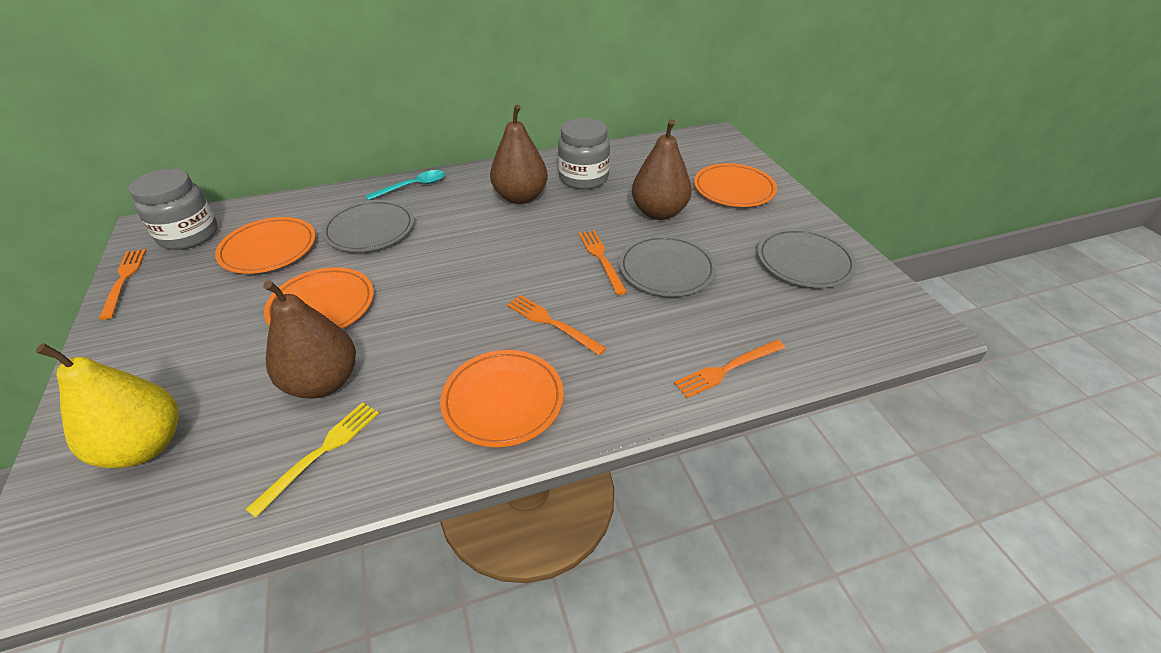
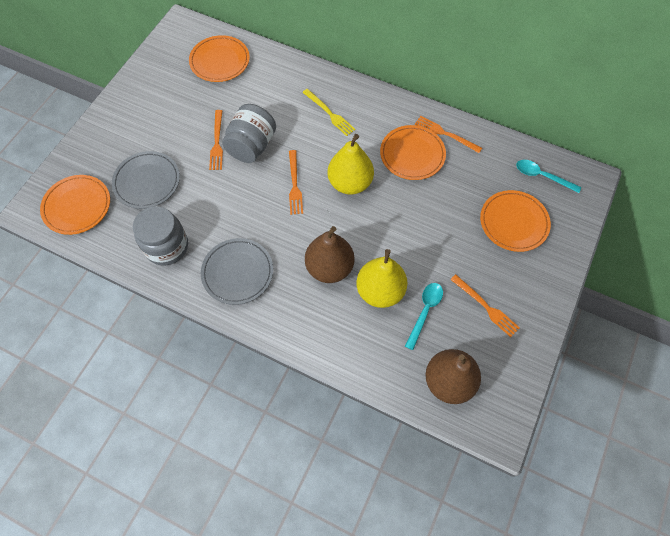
brown pear: [263,280,356,398] [490,105,548,204] [632,119,692,220] = 3 -> [305,226,355,283] [425,349,481,404] = 2
grey plate: [322,200,414,252] [619,235,717,296] [757,228,857,288] = 3 -> [112,151,180,209] [201,238,273,305] = 2
turquoise spoon: [365,170,445,200] = 1 -> [405,283,443,350] [516,160,581,193] = 2
yellow pear: [36,343,179,468] = 1 -> [328,134,374,195] [356,249,408,308] = 2

